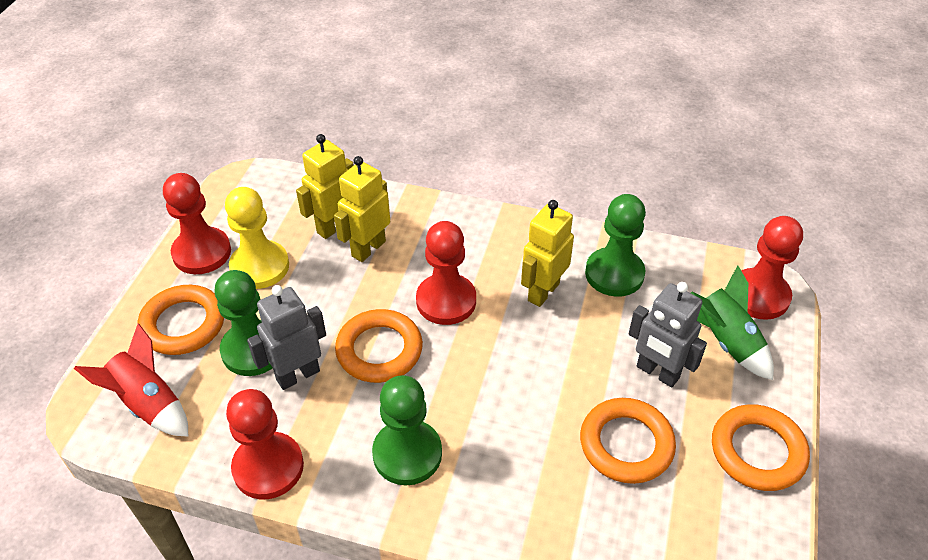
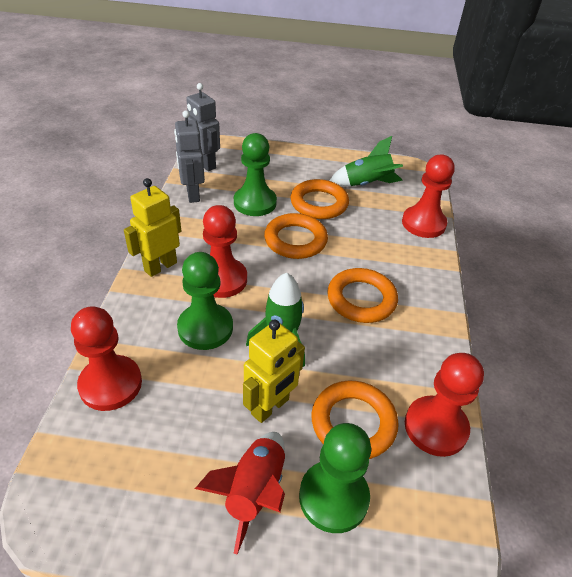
green rocket: [691,265,774,380] = 1 -> [246,273,305,367] [329,136,403,186] = 2
yellow pawn: [225,187,289,289] = 1 -> none = 0
yellow robot: [296,134,354,239] [334,156,390,262] [521,200,574,307] = 3 -> [124,178,181,277] [243,320,305,423] = 2

